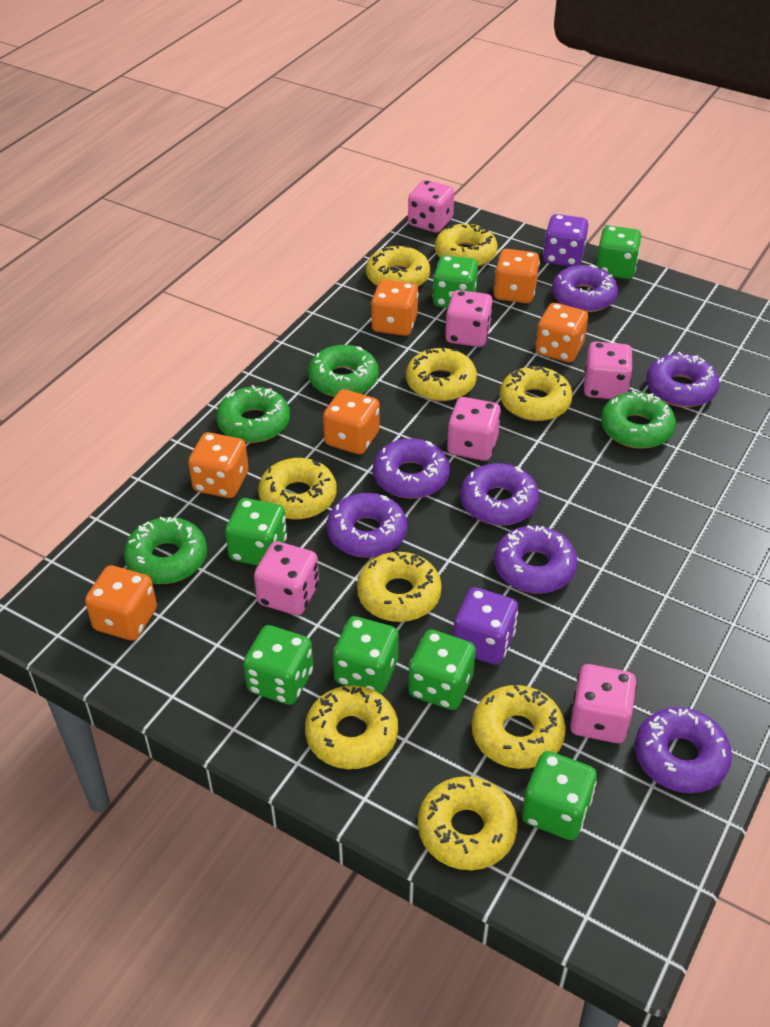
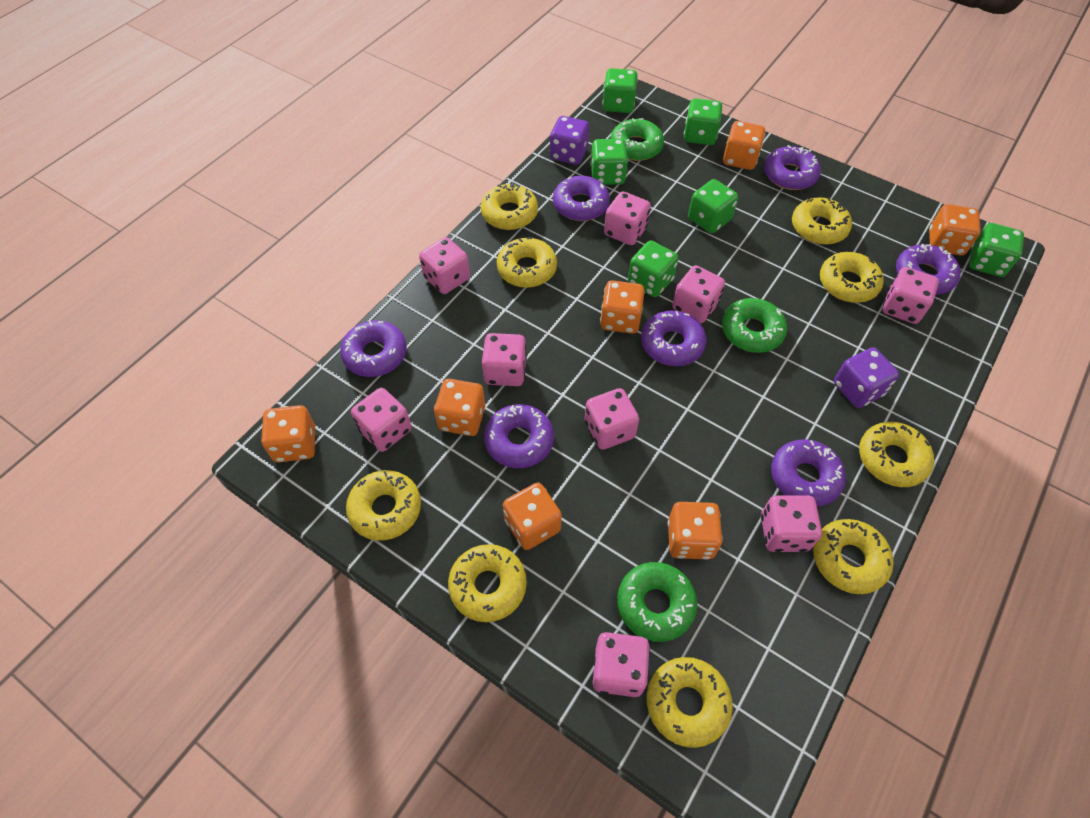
green dice: [225,498,287,566] [243,625,313,705] [333,616,399,694] [408,629,476,710] [432,255,478,308] [522,751,597,840] [596,226,642,279] = 7 -> [590,139,628,185] [603,68,638,113] [628,240,679,297] [684,98,723,145] [688,179,738,233] [969,223,1024,277] = 6
green donut: [124,517,207,584] [216,385,290,443] [308,345,379,397] [601,390,676,449] = 4 -> [610,118,664,161] [617,562,697,642] [722,298,787,353] = 3
orange dice: [85,565,157,641] [188,432,248,498] [323,389,380,455] [371,280,418,336] [494,249,540,303] [535,303,588,363] = 6 -> [261,405,315,462] [434,379,485,436] [503,483,562,550] [600,280,645,334] [668,502,723,559] [723,121,765,170] [929,204,981,256] = 7
pink dice: [254,541,319,615] [408,180,454,233] [445,290,493,347] [447,397,501,461] [570,664,637,743] [584,342,633,399] = 6 -> [351,388,411,452] [419,237,470,294] [482,333,527,386] [585,388,639,450] [593,632,650,697] [604,191,651,245] [672,265,725,323] [761,495,822,552] [883,267,939,324] = 9

